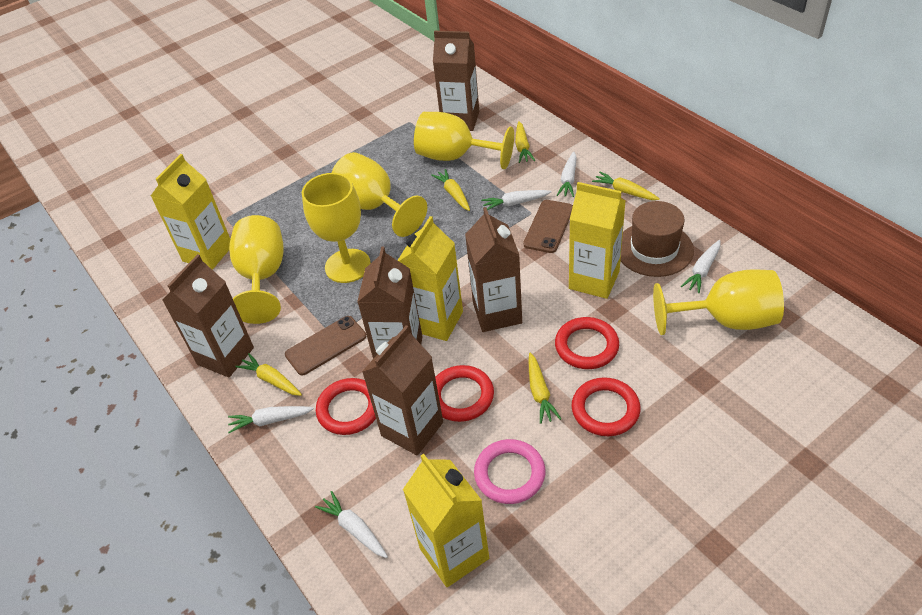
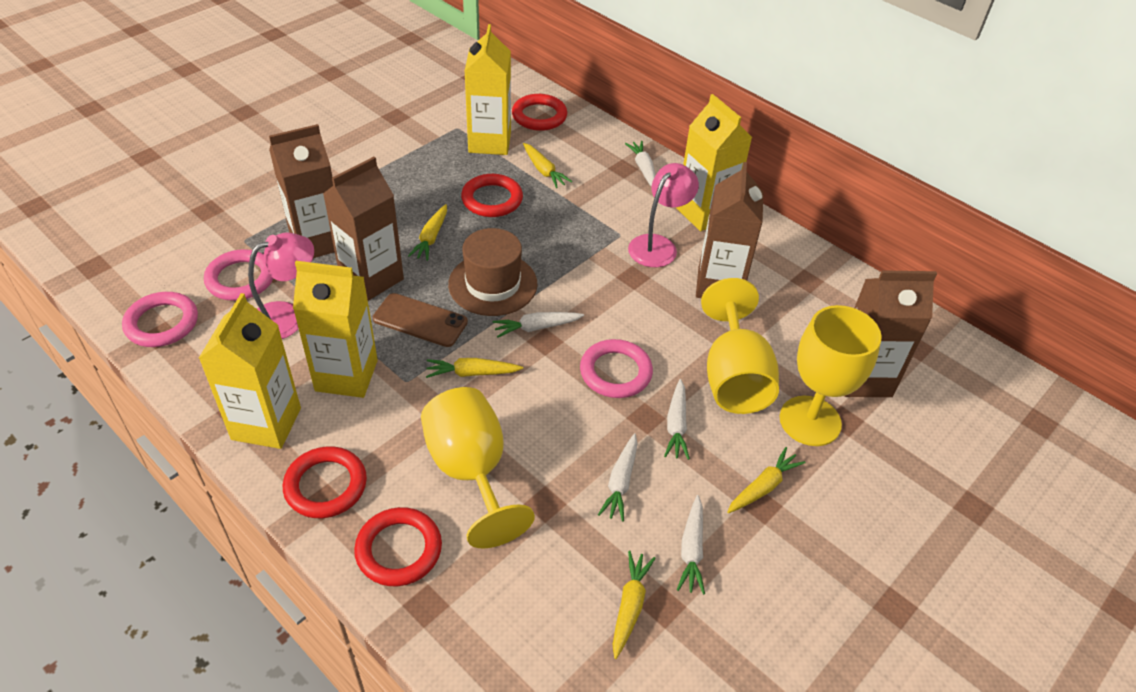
brown carton: [162,254,254,378] [357,247,423,359] [362,325,443,456] [433,31,479,131] [465,207,522,332] = 5 -> [269,124,335,258] [323,157,404,301] [696,162,764,298] [845,270,937,397] = 4
brown phone: [285,316,366,375] [523,200,573,253] = 2 -> [373,293,468,347] = 1
pink lamp: none = 0 -> [248,233,314,339] [628,163,699,267] = 2
pink ring: [474,439,545,504] = 1 -> [122,292,198,347] [204,249,273,301] [580,339,653,398] = 3
yellow goblet: [229,215,284,324] [302,173,371,283] [331,152,427,237] [414,112,514,169] [653,270,784,335] = 5 -> [421,387,535,548] [701,278,779,414] [780,305,882,446] = 3

